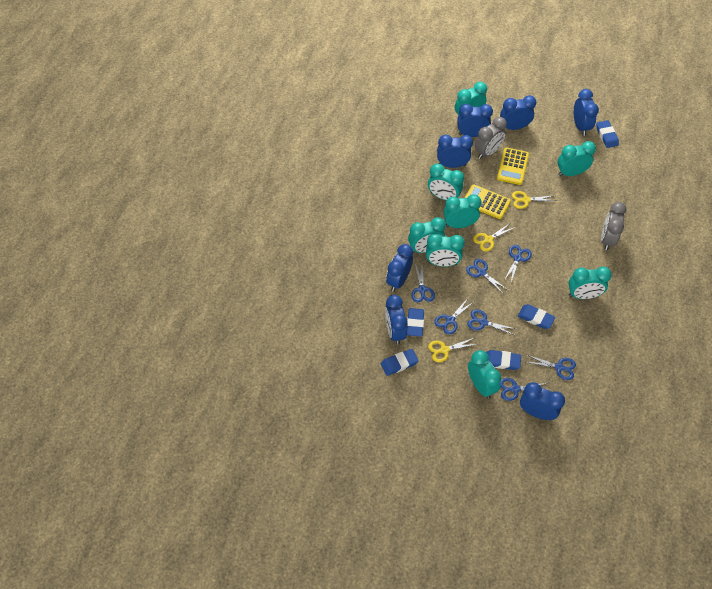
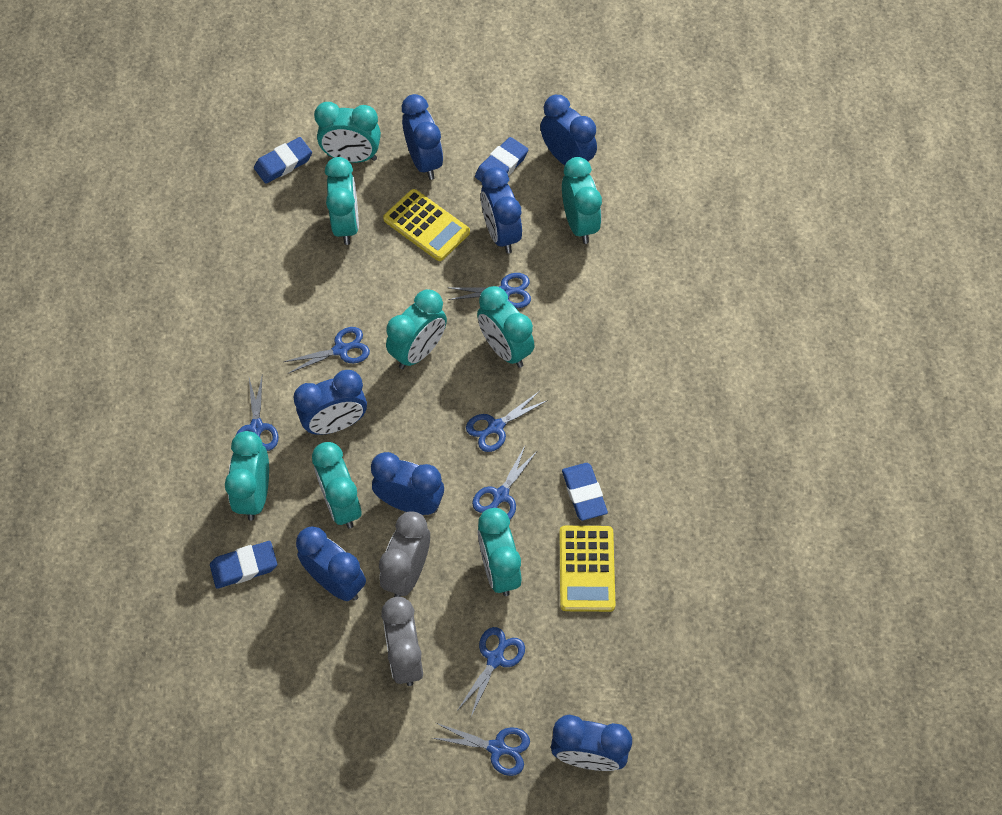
blue eraser: [381,349,419,376] [407,308,424,337] [486,350,521,370] [518,304,555,329] [596,120,619,148] = 5 -> [210,541,277,589] [254,137,312,184] [475,137,528,182] [562,463,608,521] = 4
yellow scissors: [428,338,477,362] [473,223,515,251] [512,191,556,209] = 3 -> none = 0

